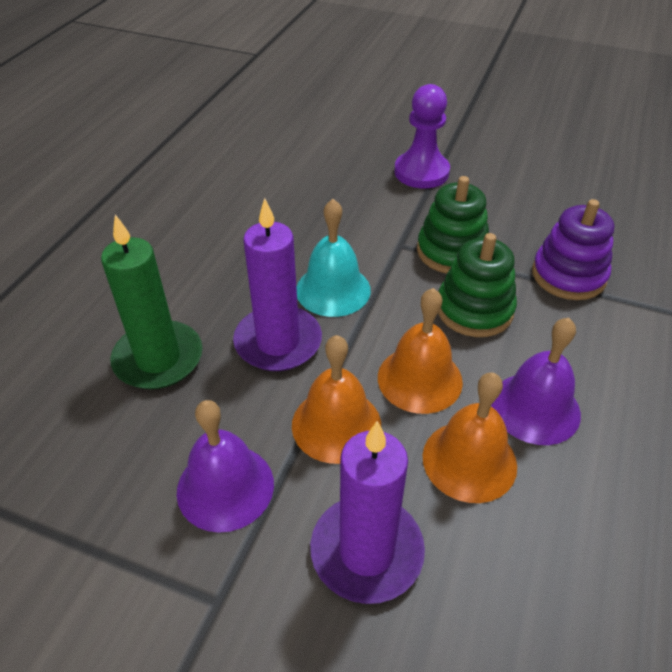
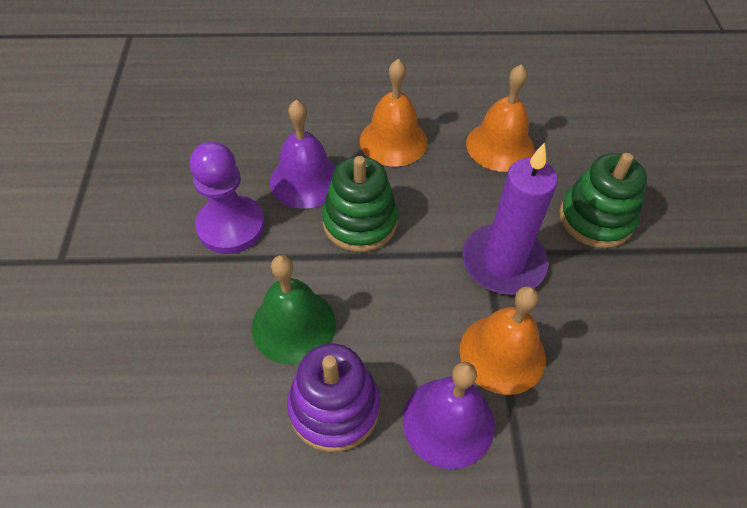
green bell: none = 0 -> [252,255,336,364] = 1
green candle: [101,215,203,389] = 1 -> none = 0
purple candle: [233,198,322,371] [310,421,425,604] = 2 -> [462,142,558,295] = 1
turquoise bell: [296,199,371,317] = 1 -> none = 0

